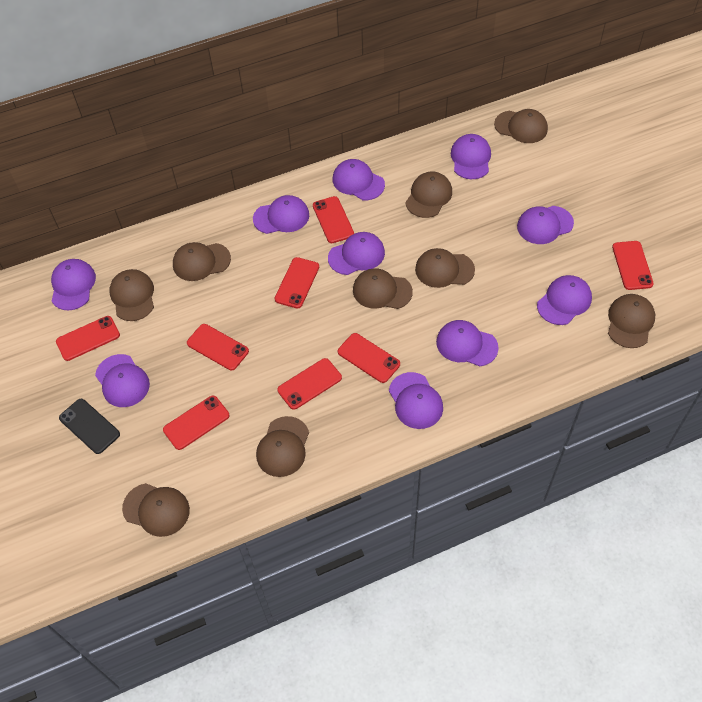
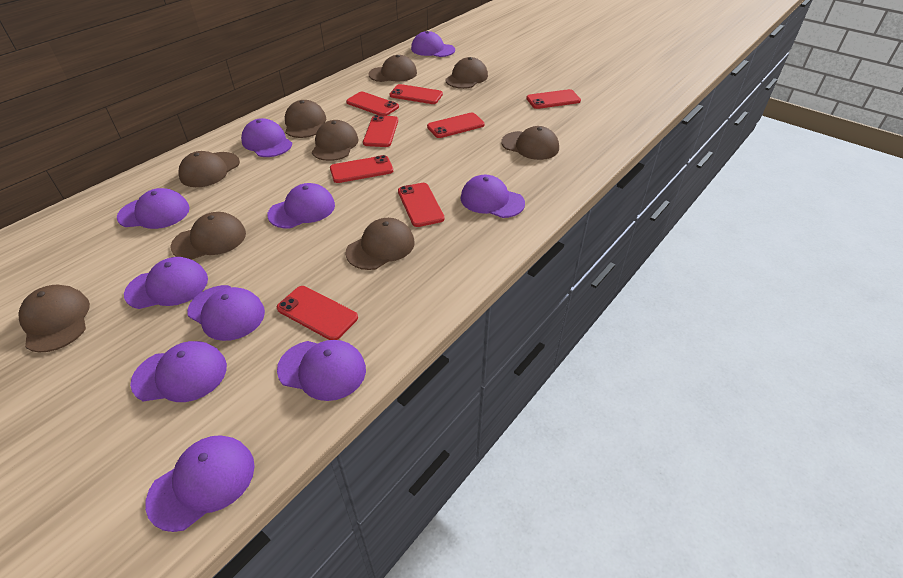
black phone: [59,399,120,454] = 1 -> none = 0

